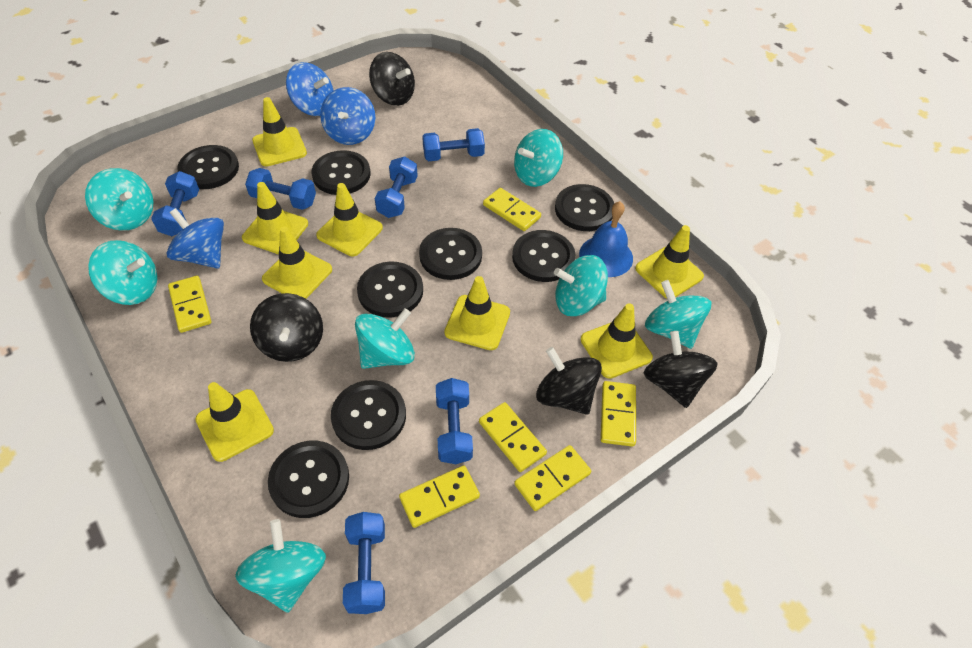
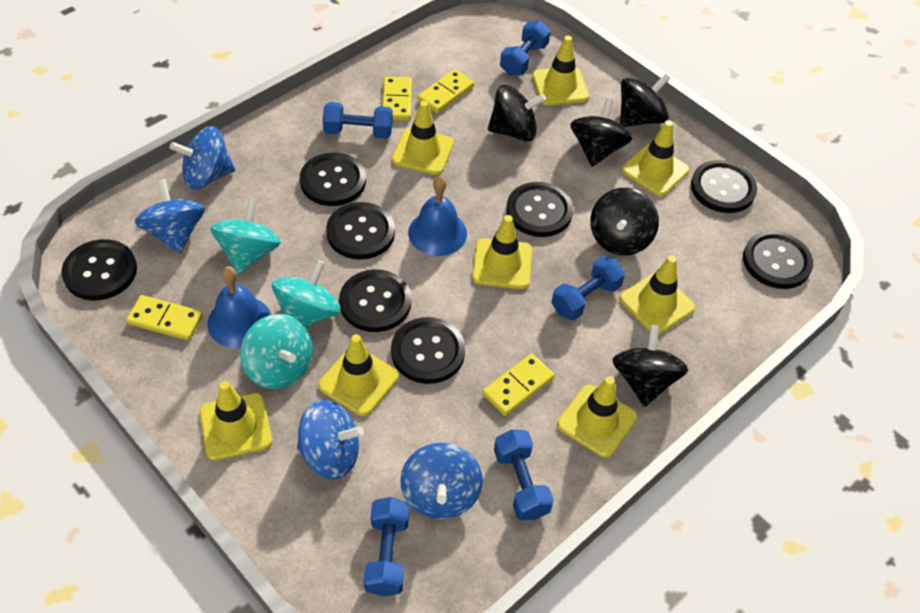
black spinning top: [250,293,323,362] [369,52,415,106] [536,347,602,415] [644,331,718,408] = 4 -> [488,85,546,142] [570,98,632,167] [590,188,659,255] [612,325,688,407] [620,73,670,127] = 5
blue bell: [579,201,633,277] = 1 -> [208,266,271,348] [408,176,467,256] = 2
blue dumbbell: [151,171,199,236] [245,168,316,210] [343,512,385,614] [375,156,418,218] [422,128,485,161] [436,378,473,464] = 6 -> [323,102,393,139] [364,497,409,596] [494,430,554,520] [500,20,551,76] [551,256,625,320] = 5
blue spinning top: [167,208,224,268] [286,62,334,116] [320,87,375,145] = 3 -> [135,179,205,254] [169,126,235,189] [297,400,364,480] [400,443,483,519] = 4
turquoise spinning top: [85,168,153,231] [88,240,157,305] [235,519,326,613] [355,308,415,369] [514,129,563,187] [554,255,608,316] [645,280,711,349] = 7 -> [210,199,281,274] [240,314,313,389] [272,260,341,327] = 3
yellow domino: [168,276,211,333] [399,465,480,528] [479,402,547,472] [483,188,541,231] [514,445,591,511] [601,381,636,447] = 6 -> [126,295,203,340] [382,77,412,120] [418,69,474,113] [482,354,554,416] = 4

